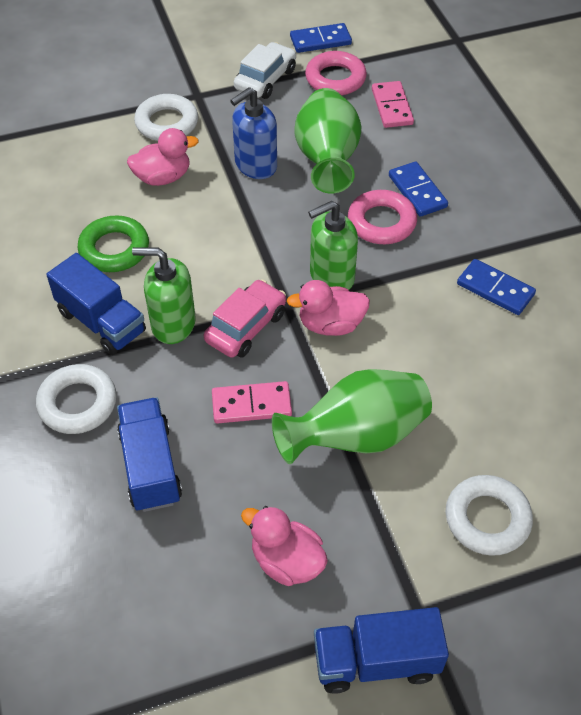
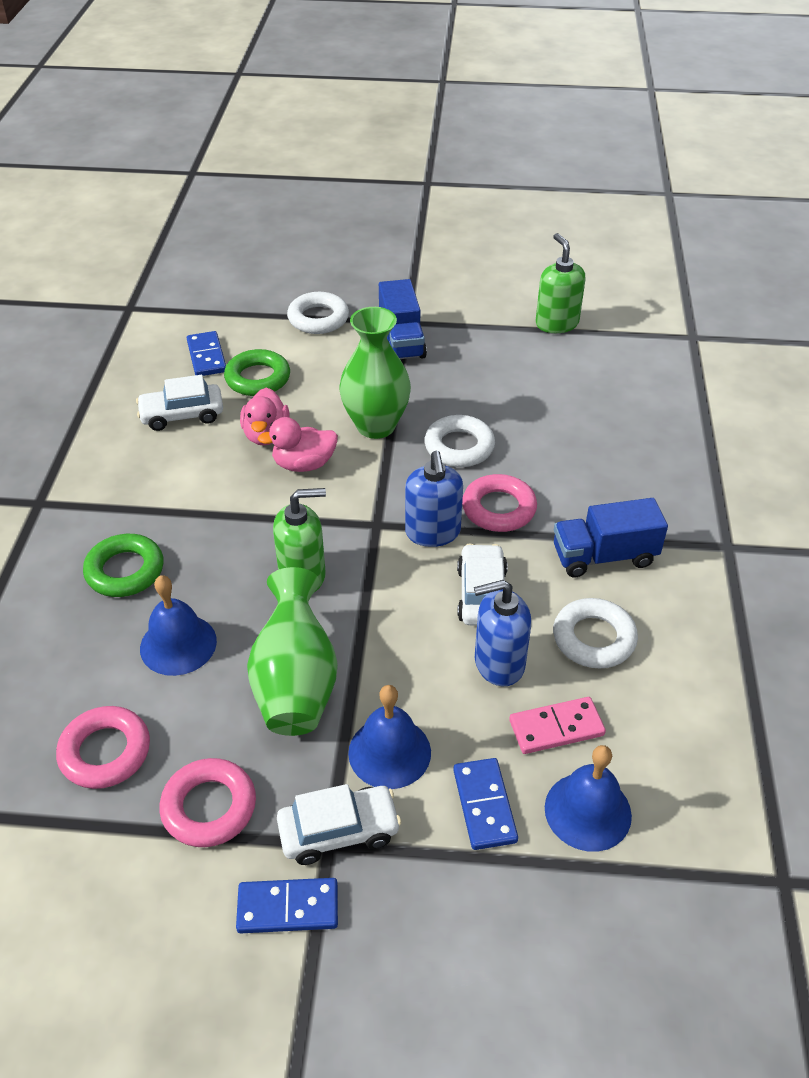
blue bell: none = 0 -> [140,575,217,676] [348,685,431,789] [545,745,632,852] = 3
blue soap dispenser: [230,87,277,179] = 1 -> [405,451,463,547] [474,580,531,686] = 2
blue truck: [46,253,146,355] [117,397,182,512] [314,607,449,694] = 3 -> [379,279,427,359] [554,498,668,577] = 2
green ring: [78,215,149,272] = 1 -> [83,534,163,597] [224,349,290,396] = 2
pink car: [204,279,286,358] = 1 -> none = 0
pink domino: [212,381,292,424] [372,81,414,128] = 2 -> [509,697,606,754] = 1
pink duck: [127,128,199,186] [241,506,328,586] [286,280,370,336] = 3 -> [240,388,289,446] [258,417,338,472] = 2
pink ring: [305,51,367,95] [348,190,417,244] = 2 -> [56,706,150,789] [159,758,256,847] [462,474,537,532] = 3
white car: [234,42,296,99] = 1 -> [136,375,223,431] [277,784,401,865] [457,544,508,626] = 3

